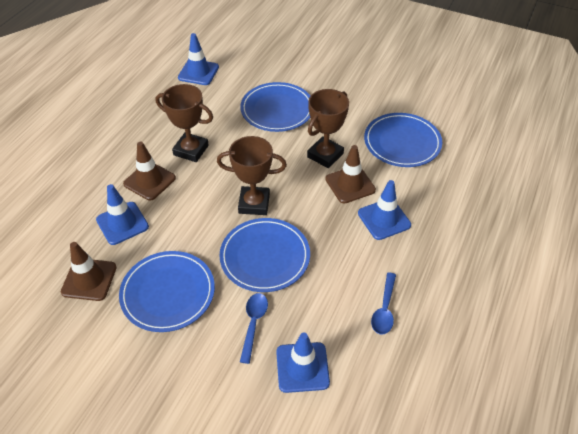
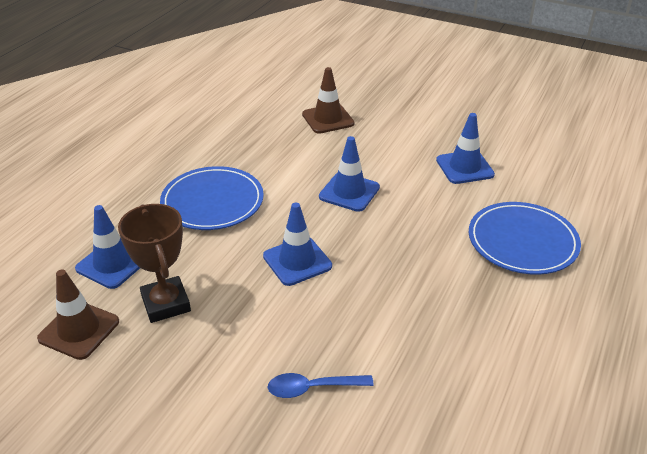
blue plate: [119,251,215,332] [219,218,310,292] [240,82,310,132] [364,113,442,167] = 4 -> [160,166,264,230] [469,202,581,275] = 2
blue spoon: [240,293,268,364] [371,272,396,334] = 2 -> [267,373,374,398] = 1
brown traffic cone: [61,242,117,301] [123,142,176,201] [325,145,376,204] = 3 -> [37,270,119,360] [302,67,354,134] = 2
brown trophy: [156,84,213,162] [217,136,287,215] [307,89,349,168] = 3 -> [118,204,191,323] = 1

